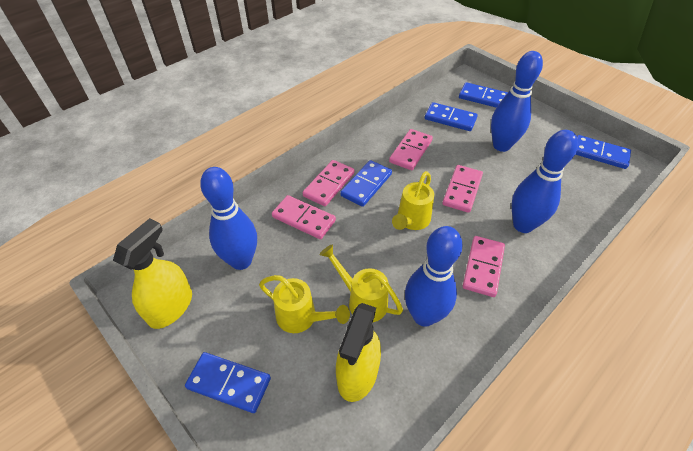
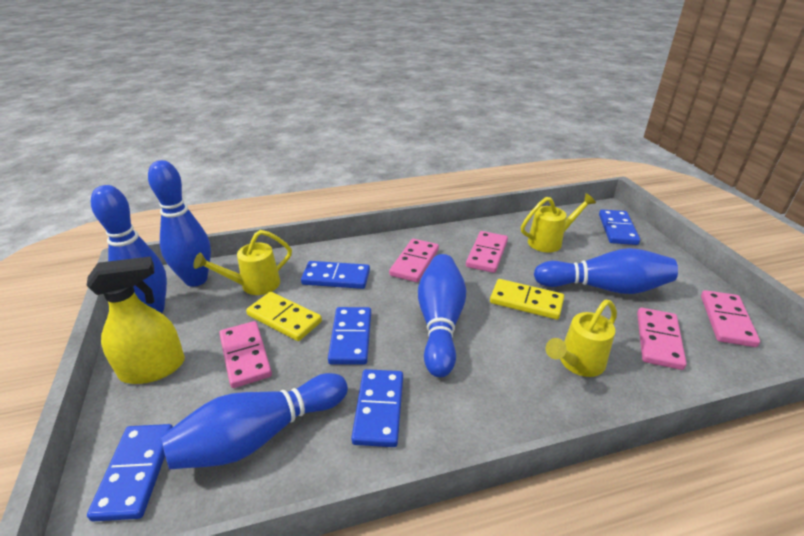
blue bowling pin: [200,167,257,270] [405,226,463,327] [491,51,543,152] [512,130,578,233] = 4 -> [91,185,167,313] [148,160,211,287] [160,373,348,470] [418,254,466,377] [534,248,678,294] = 5
yellow domino: none = 0 -> [246,292,322,341] [490,279,564,320] = 2
yellow spray bottle: [113,218,192,329] [336,303,381,402] = 2 -> [87,256,185,384] = 1

